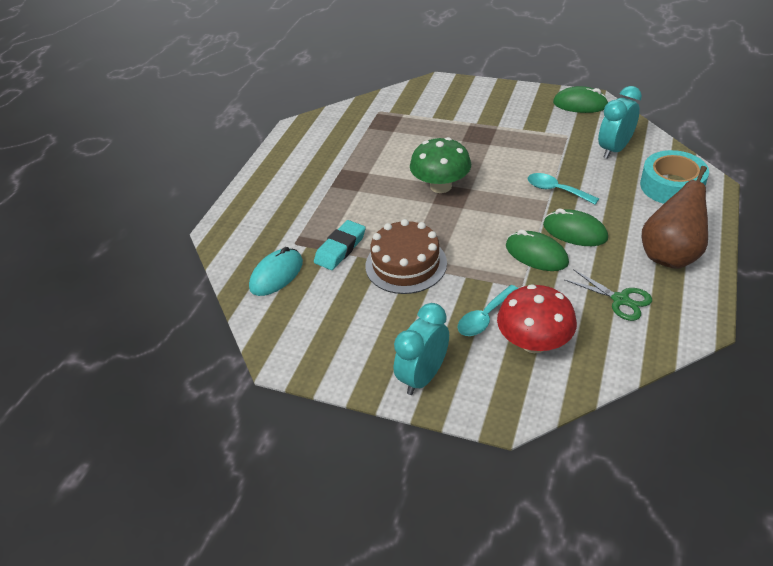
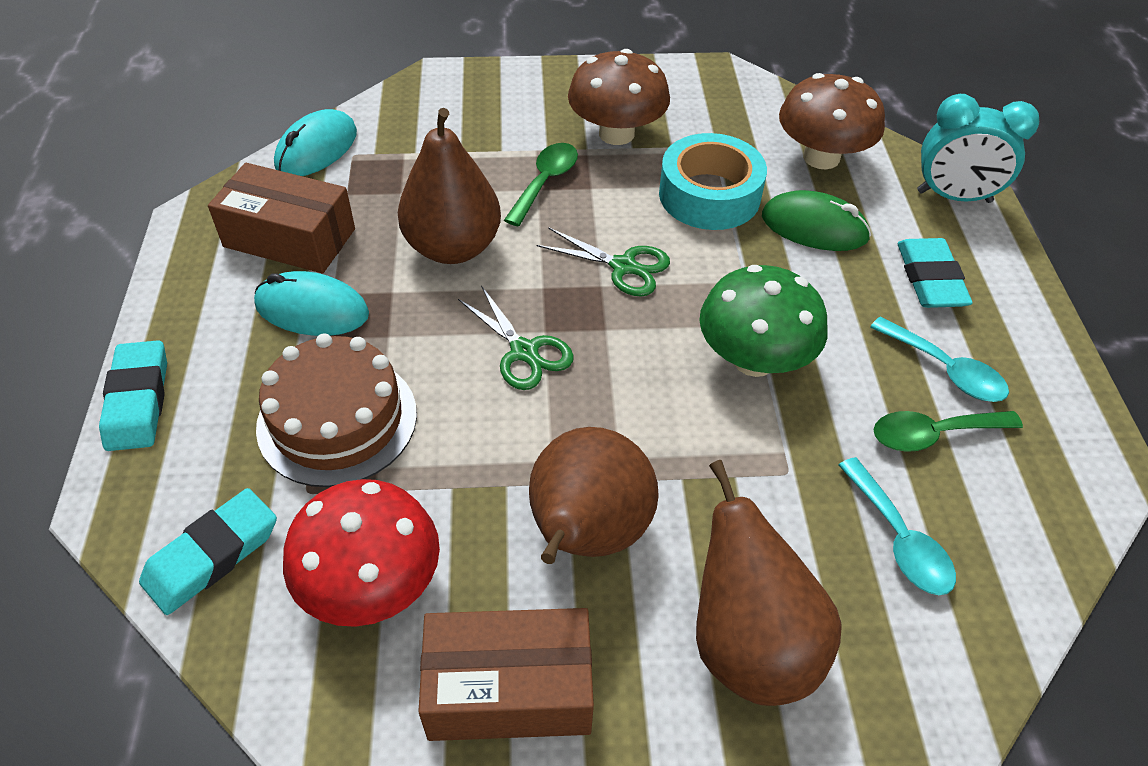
brown box: none = 0 -> [208,163,355,273] [418,608,594,741] = 2
brown mushroom: none = 0 -> [568,49,670,145] [779,73,885,169] = 2
brown pear: [642,166,708,269] = 1 -> [398,108,501,264] [529,427,659,564] [696,460,842,706] = 3
green mouse: [506,230,569,271] [543,209,608,246] [553,86,609,113] = 3 -> [762,190,871,251] = 1
green scissors: [564,269,652,321] = 1 -> [458,285,574,390] [536,227,670,296] = 2
green spoon: none = 0 -> [504,143,578,226] [873,411,1023,452] = 2
turquoise clock: [394,303,449,395] [598,86,642,159] = 2 -> [917,94,1039,203] = 1
turquoise eraser: [314,220,366,270] = 1 -> [99,340,167,451] [139,488,277,615] [898,238,972,308] = 3
turquoise mouse: [249,247,303,296] = 1 -> [254,271,369,336] [274,109,357,176] = 2

